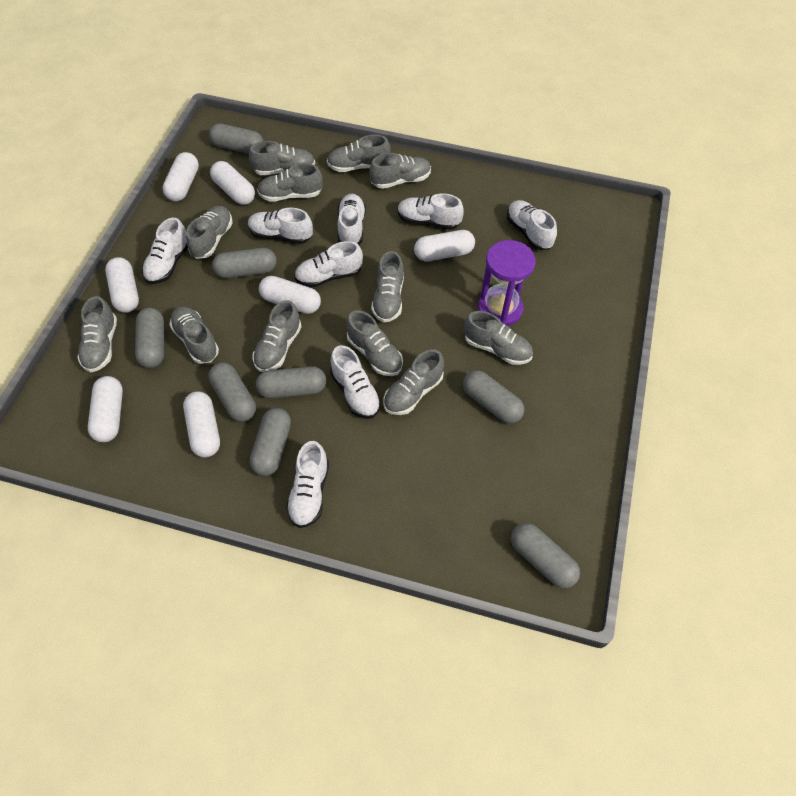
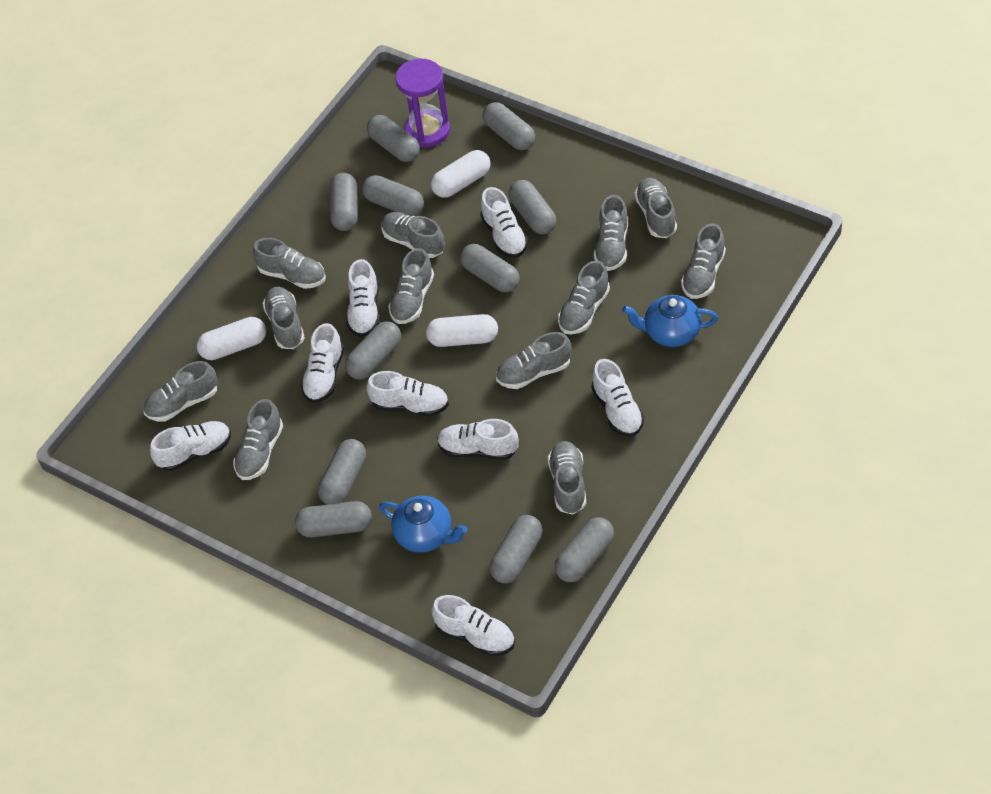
blue teapot: none = 0 -> [379,496,468,553] [622,295,718,347] = 2
grey capsule: [135,308,164,368] [208,363,256,422] [209,123,263,154] [212,248,277,278] [250,408,291,476] [256,366,326,399] [463,370,524,424] [511,523,580,588] = 8 -> [295,501,372,537] [318,439,366,504] [330,173,358,231] [345,321,401,380] [362,175,424,216] [367,115,420,162] [460,244,520,292] [483,102,535,150] [490,515,542,583] [509,180,556,234] [555,518,614,582] = 11
white capsule: [88,376,123,442] [105,257,139,313] [162,152,199,201] [183,391,220,457] [210,161,255,205] [259,276,321,314] [414,230,475,261] = 7 -> [197,317,266,360] [426,314,498,347] [431,150,491,198] = 3

